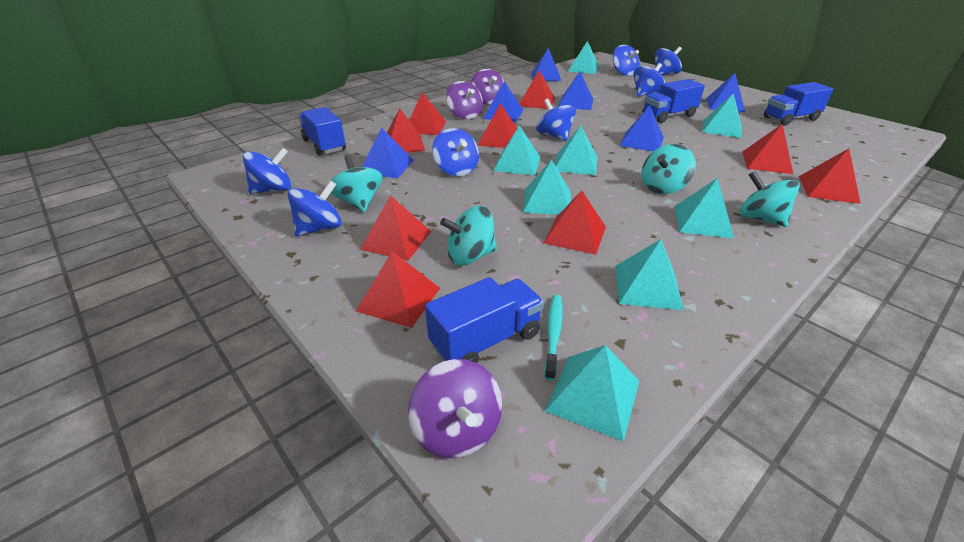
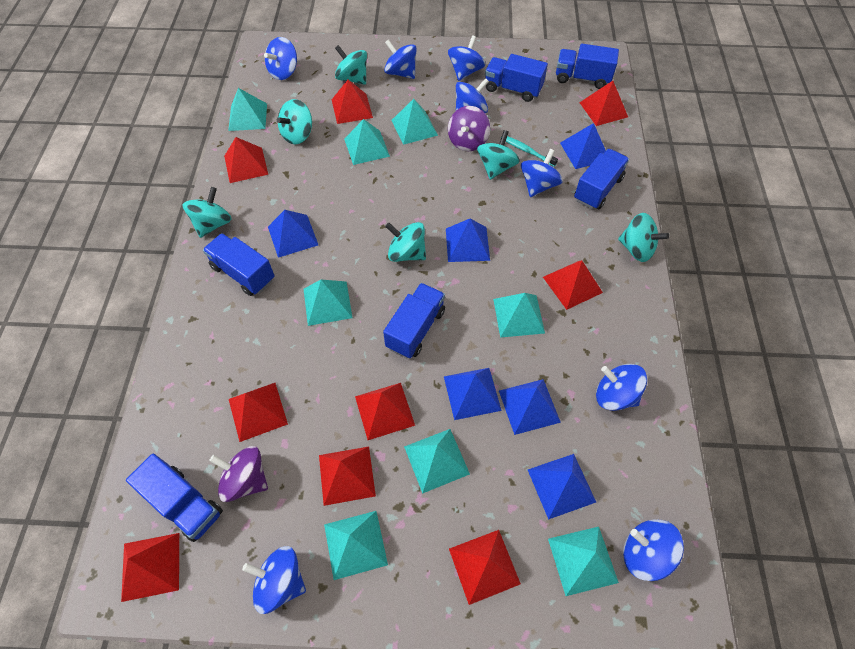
blue spinning top: [243,148,291,194] [288,180,342,236] [432,128,479,176] [536,99,576,141] [613,45,640,76] [633,63,665,97] [655,47,682,75] = 7 -> [242,546,306,614] [264,37,297,80] [384,39,417,79] [448,35,485,81] [456,78,489,113] [521,149,563,197] [596,364,647,411] [623,519,684,581] = 8
blue truck: [298,107,346,156] [425,277,544,363] [643,79,705,123] [764,82,833,126] = 4 -> [126,454,223,542] [203,233,275,296] [383,283,445,358] [485,54,548,102] [556,44,619,89] [574,149,629,209] = 6
purple spinning top: [408,359,502,458] [446,81,483,119] [471,69,504,105] = 3 -> [209,446,268,502] [448,106,490,151] = 2
turquoise spinning top: [331,156,383,212] [440,206,497,266] [642,144,696,194] [739,171,800,227] = 4 -> [182,187,231,238] [277,99,312,144] [335,45,367,85] [385,222,426,262] [477,130,520,180] [618,213,669,262] = 6

